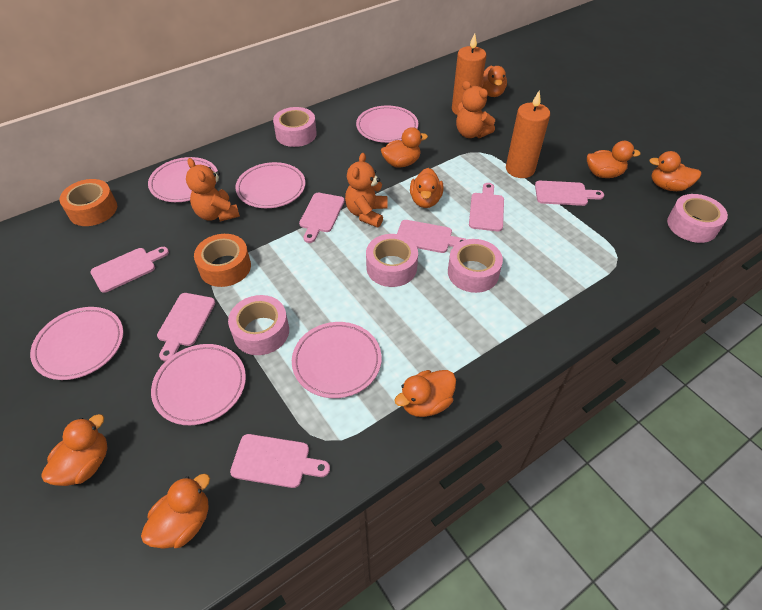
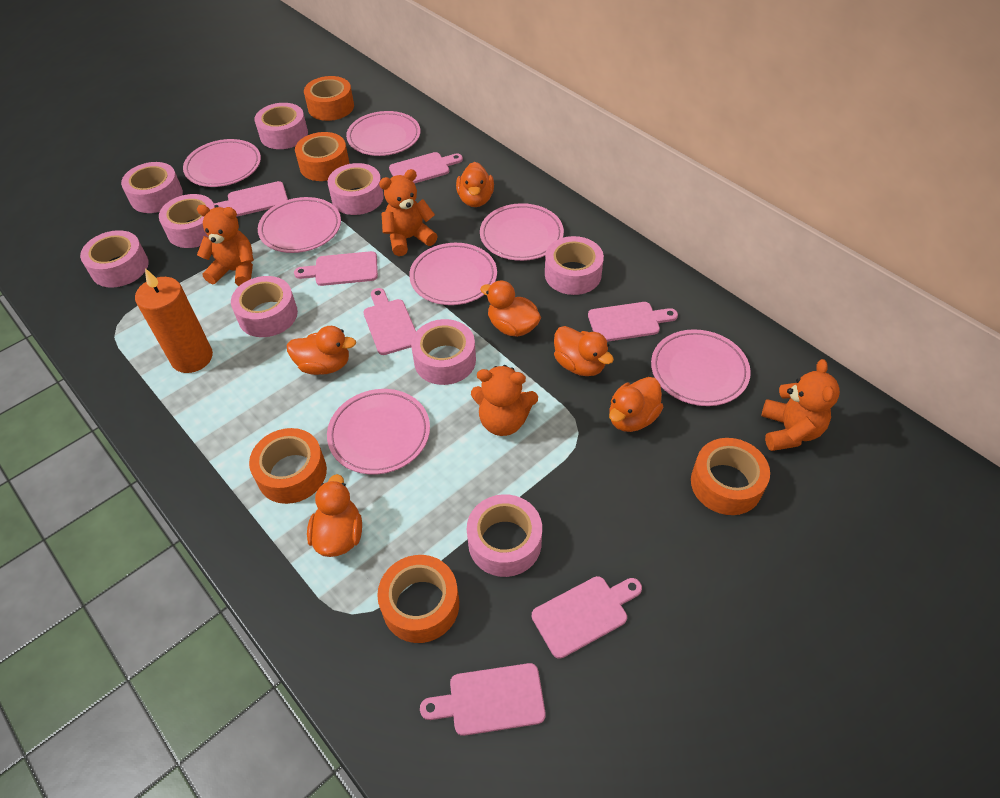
orange candle: [452,33,486,115] [506,90,550,178] = 2 -> [135,268,213,373] = 1
orange duck: [41,414,107,486] [141,474,210,549] [381,127,428,168] [394,370,456,417] [410,168,444,208] [482,65,507,97] [587,141,641,178] [649,151,702,191] = 8 -> [287,326,356,375] [307,474,362,557] [456,162,494,207] [480,281,541,337] [554,326,614,376] [609,377,663,432] = 6
orange tape: [60,179,117,226] [194,234,251,287] = 2 -> [249,428,327,504] [295,132,349,181] [304,76,354,121] [377,555,459,643] [691,438,770,515] = 5
orange teddy bear: [186,158,240,221] [345,153,388,227] [456,81,495,138] = 3 -> [197,205,254,286] [379,169,438,256] [471,365,538,436] [762,359,840,451] = 4
pink plate: [30,307,123,380] [148,157,218,202] [151,344,246,425] [235,162,305,208] [292,322,382,398] [356,105,418,143] = 6 -> [183,139,261,187] [258,197,341,253] [327,389,430,474] [346,111,420,156] [409,243,497,305] [480,203,564,261] [651,329,751,406] = 7
pink tape: [228,295,289,355] [273,107,317,147] [366,234,418,287] [448,239,503,293] [667,194,728,243] = 5 -> [80,230,149,288] [121,162,183,213] [159,194,215,248] [231,276,298,337] [255,103,308,149] [328,163,384,215] [411,319,476,385] [467,494,542,577] [545,236,604,295] = 9

